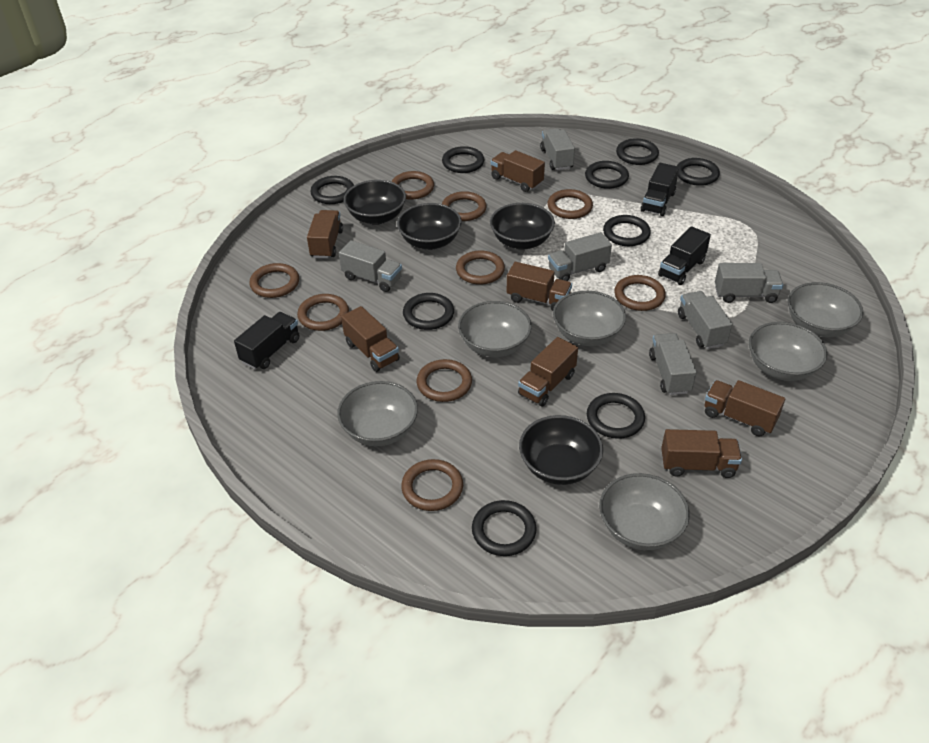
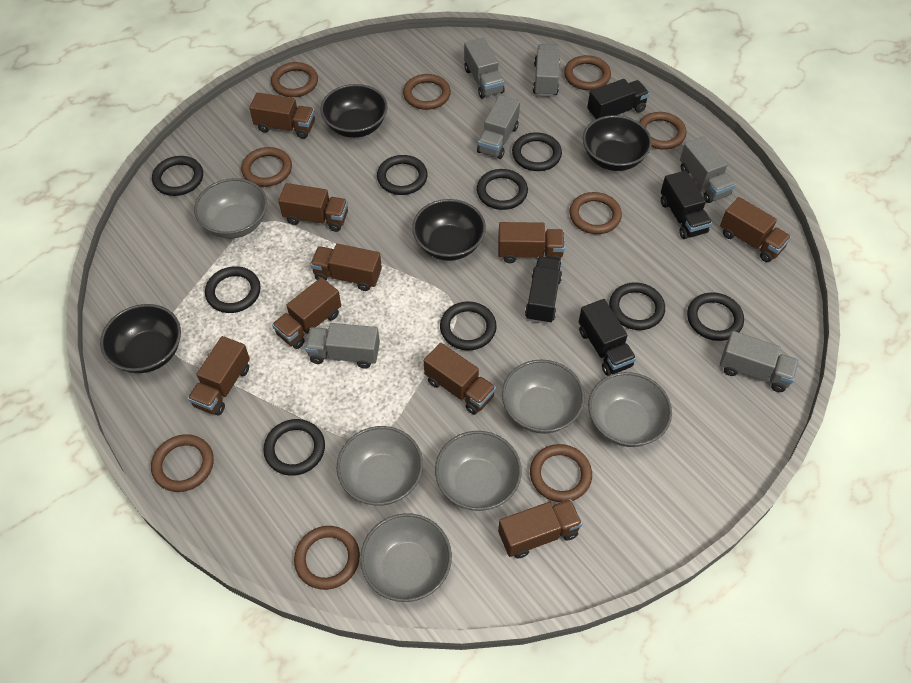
black truck: [234,312,300,369] [641,163,679,216] [658,226,711,285] = 3 -> [525,257,562,324] [579,299,636,376] [587,79,650,120] [661,171,712,239] = 4
brown truck: [307,210,343,259] [341,306,400,372] [491,150,545,192] [507,262,572,311] [518,337,578,406] [661,429,742,478] [705,380,785,436] = 7 -> [188,336,250,416] [249,92,315,139] [272,277,341,349] [278,183,348,232] [310,244,382,291] [424,343,496,415] [498,222,565,263] [498,499,582,559] [720,197,791,262] = 9

